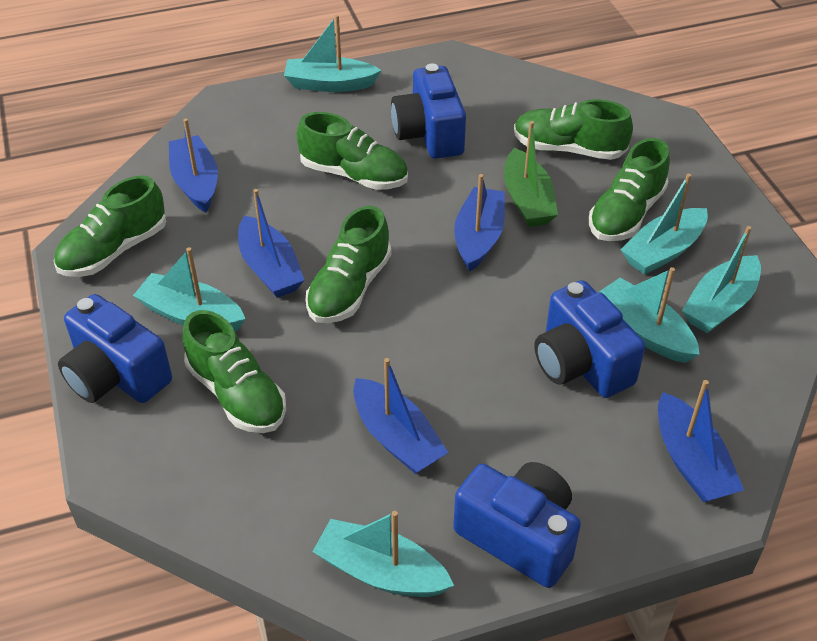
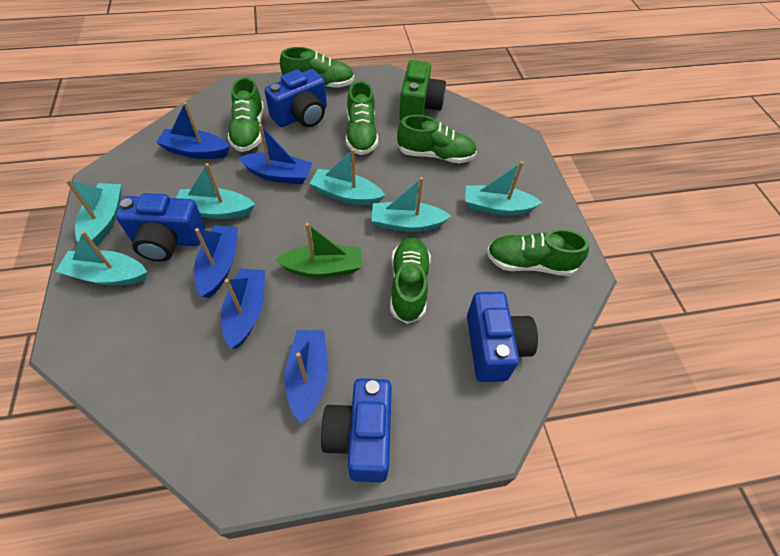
green camera: none = 0 -> [399,60,446,120] = 1

